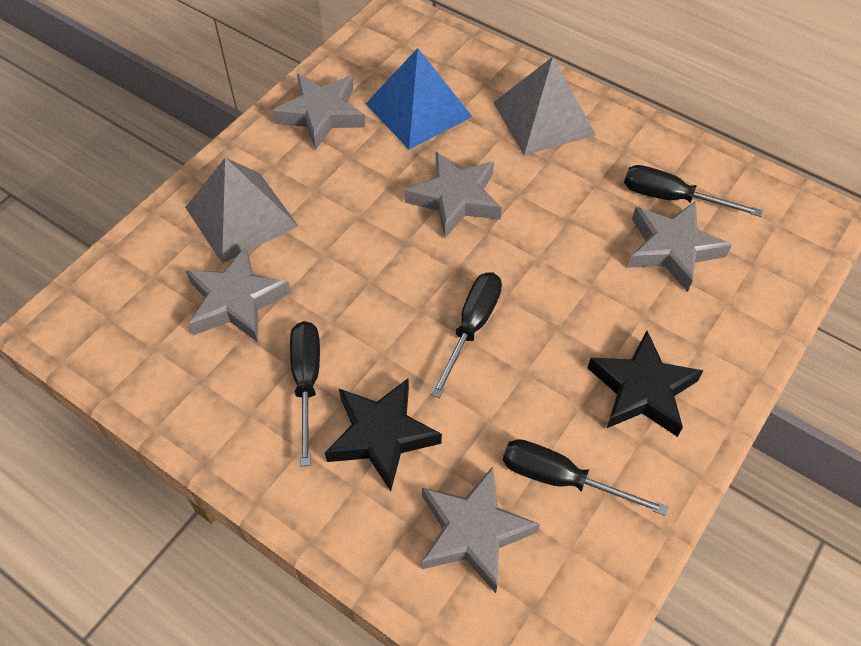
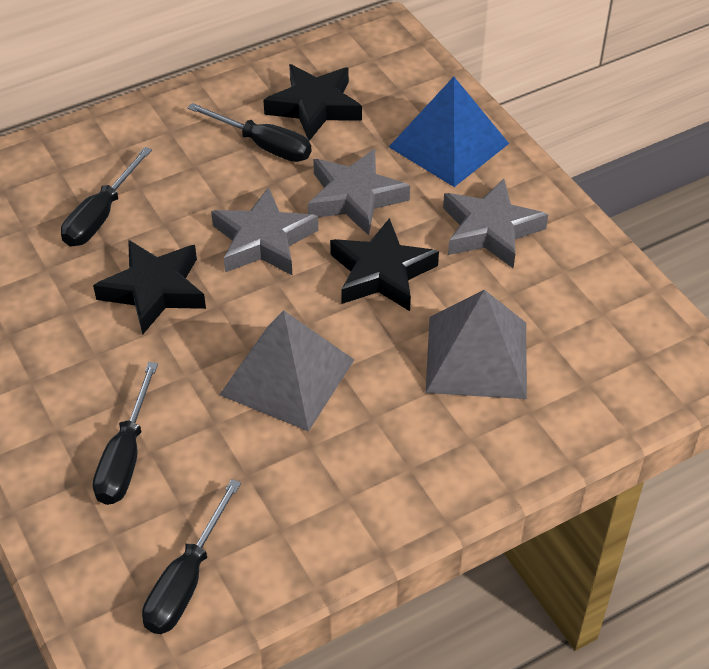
black star: [325,378,442,491] [588,331,704,437] = 2 -> [93,240,206,334] [263,64,362,141] [330,218,439,311] = 3
grey star: [186,246,291,342] [272,74,365,149] [405,152,502,238] [422,467,540,593] [628,201,732,292] = 5 -> [211,187,318,275] [308,149,410,236] [443,179,548,268] = 3

